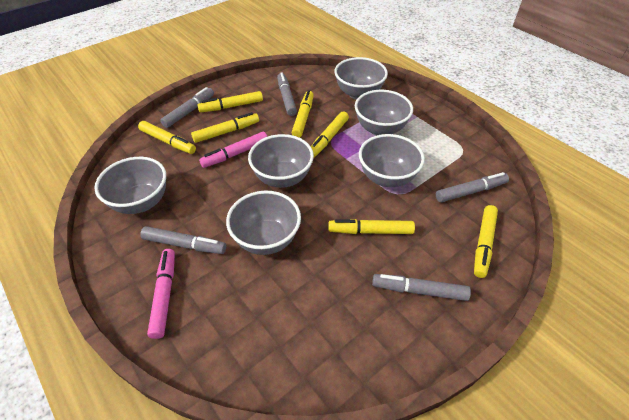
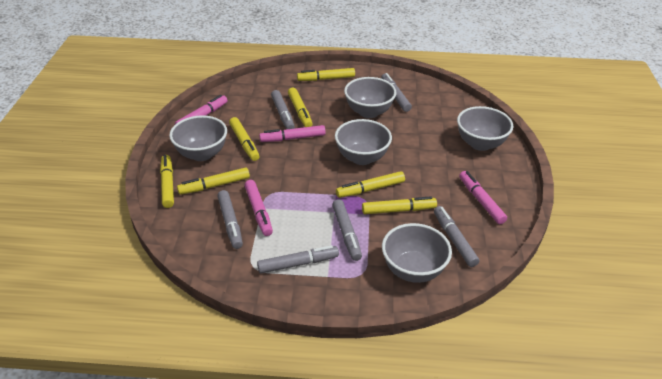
grey bowl: [95,157,166,214] [226,191,301,255] [248,134,314,188] [334,57,388,100] [355,90,413,136] [359,134,425,187] = 6 -> [169,115,227,161] [335,119,392,165] [344,77,396,118] [382,223,452,283] [457,106,513,151] = 5
grey marker: [140,226,226,254] [160,87,214,128] [277,72,297,116] [372,274,471,301] [436,172,509,202] = 5 -> [217,190,243,249] [257,245,339,274] [271,90,295,129] [332,199,362,261] [381,73,412,112] [434,206,480,267] = 6
pink marker: [147,249,175,339] [199,132,268,168] = 2 -> [175,95,228,124] [244,180,273,236] [259,125,326,142] [459,171,507,224] = 4

